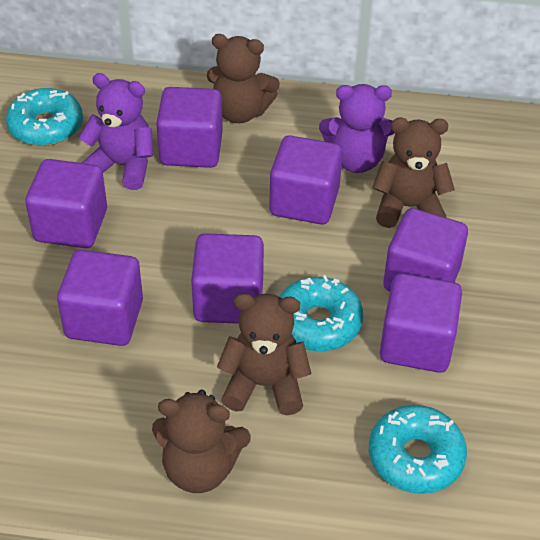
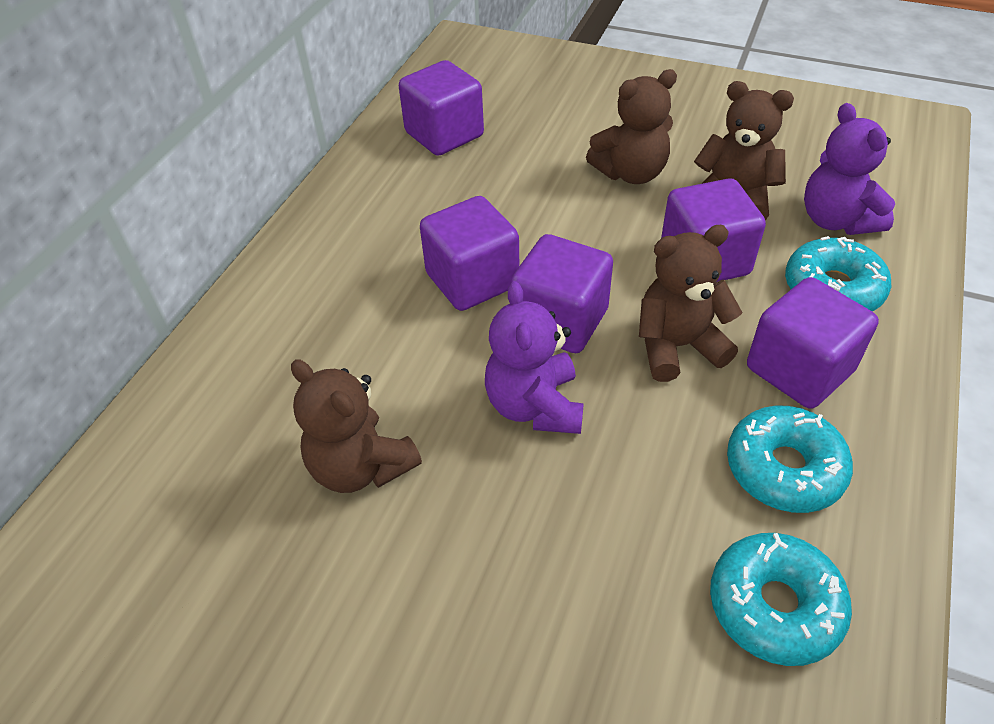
purple cube: [25,159,107,248] [57,250,143,346] [156,87,223,168] [191,233,264,324] [269,136,343,225] [380,273,462,373] [383,208,468,291] = 7 -> [399,60,484,156] [420,196,519,311] [511,234,613,353] [661,178,766,282] [747,277,879,409] = 5

